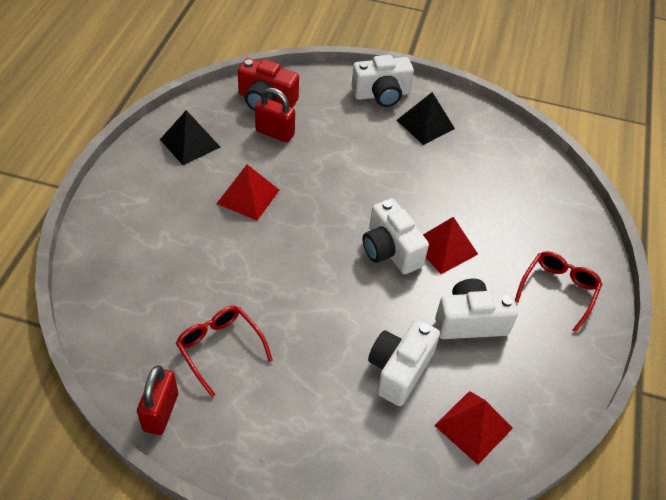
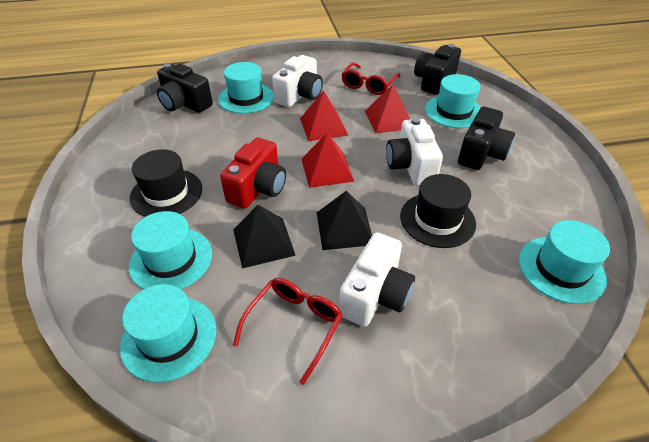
black camera: none = 0 -> [157,63,213,113] [414,44,461,95] [458,107,515,170] = 3
black hat: none = 0 -> [130,149,202,217] [400,174,476,248] = 2
red padlock: [137,365,178,435] [255,88,295,142] = 2 -> none = 0
turquoise hat: none = 0 -> [120,284,216,382] [129,211,212,289] [218,62,274,114] [425,74,481,128] [519,220,610,304] = 5
white camera: [351,55,414,107] [362,198,429,274] [368,319,440,406] [435,279,518,339] = 4 -> [272,55,323,107] [339,232,415,327] [386,117,443,186] = 3

